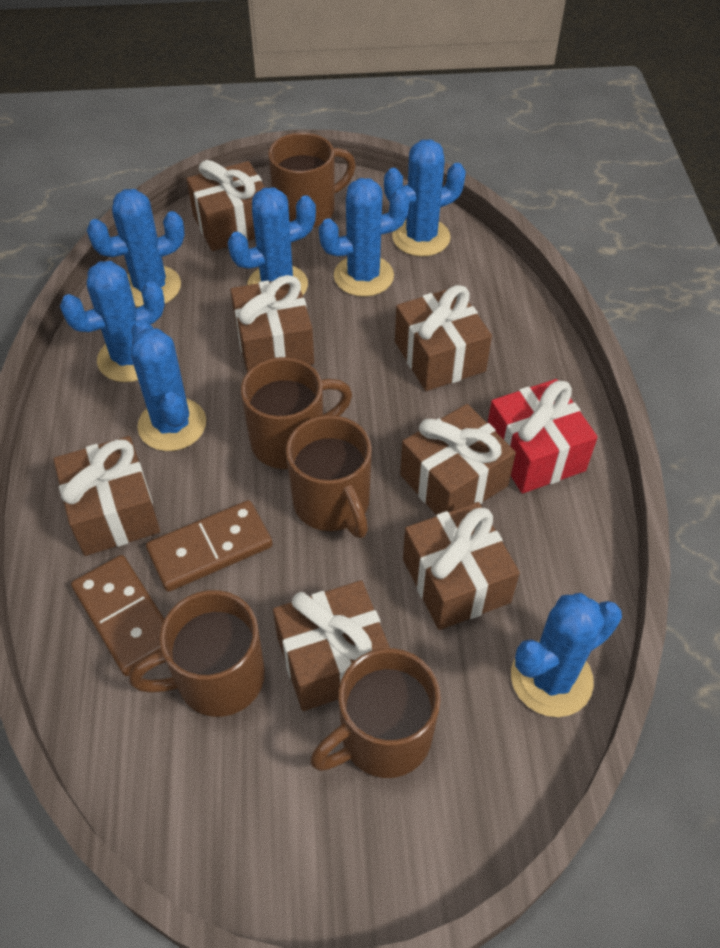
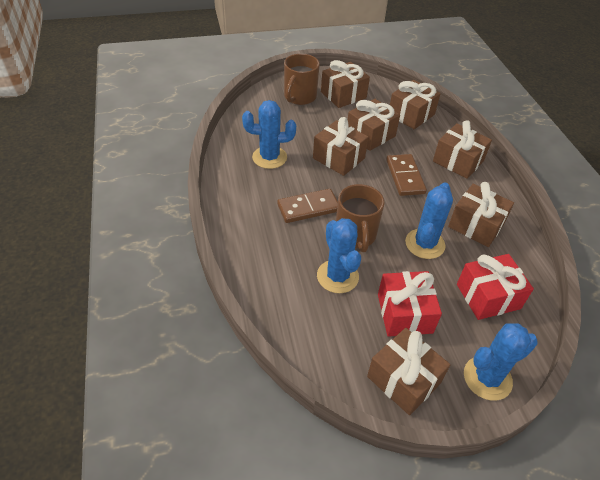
blue cactus: [60,261,165,382] [87,189,185,307] [131,320,206,451] [228,187,316,295] [319,178,410,297] [384,140,466,257] [511,593,622,717] = 7 -> [242,100,296,169] [317,218,361,293] [405,182,453,259] [464,323,538,401] = 4
brown mug: [129,590,265,717] [241,357,352,469] [268,133,356,227] [286,415,372,538] [310,648,441,778] = 5 -> [284,54,320,105] [336,184,385,252] = 2
red gift: [488,379,598,493] = 1 -> [378,271,442,337] [457,254,534,320] = 2

